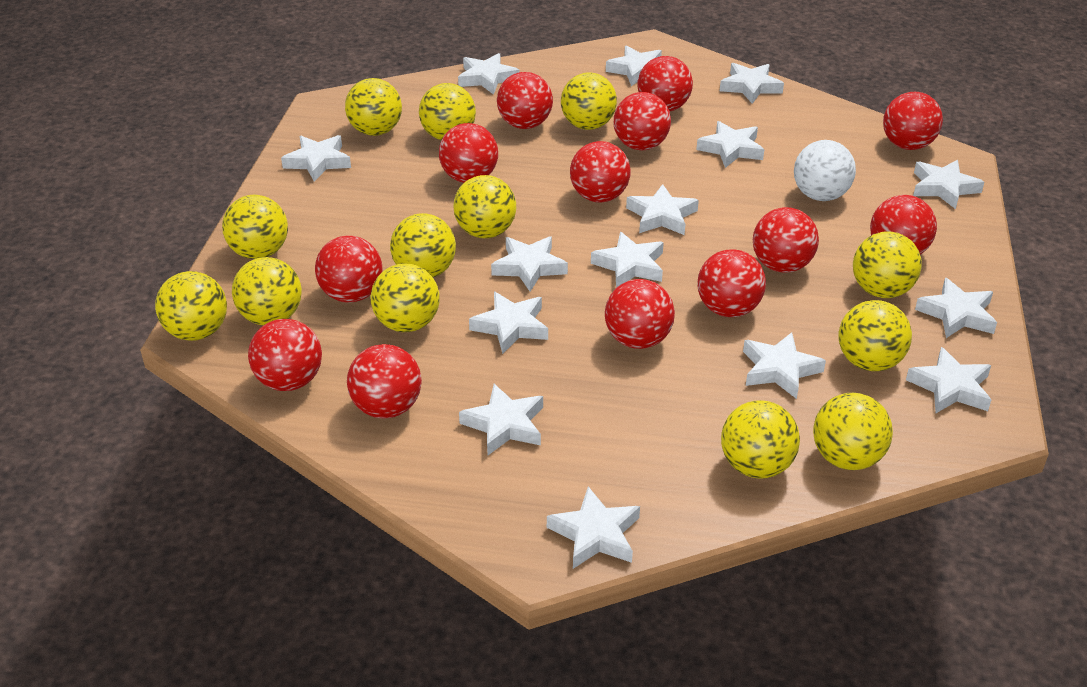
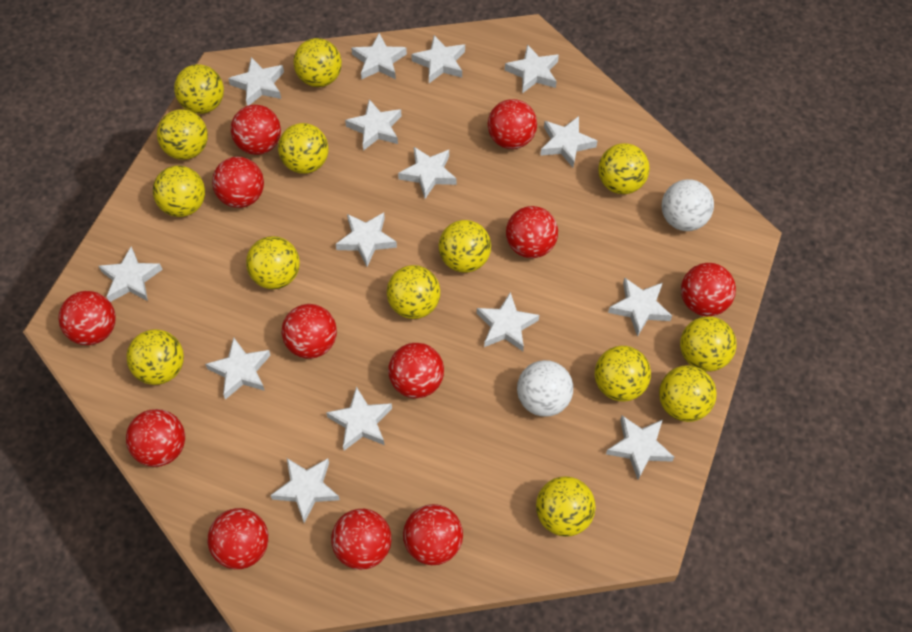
red ball: [248,319,322,391] [315,236,383,303] [347,344,422,419] [439,123,498,183] [497,72,553,129] [570,141,631,202] [605,279,675,349] [614,92,671,150] [638,56,693,111] [697,249,766,317] [753,207,819,273] [870,195,937,255] [883,92,943,150] = 13 -> [58,291,116,345] [126,409,185,467] [208,508,269,569] [212,157,264,208] [231,105,281,155] [282,304,337,359] [331,509,391,570] [388,343,444,398] [403,504,463,565] [488,99,537,149] [506,206,558,258] [681,263,736,316] = 12
white ball: [794,140,856,201] = 1 -> [517,360,573,417] [661,179,714,231] = 2
yellow ball: [155,271,227,341] [222,195,288,259] [232,257,302,325] [345,78,402,136] [370,264,440,332] [390,213,456,277] [419,83,476,140] [453,175,516,238] [561,73,617,130] [721,400,800,479] [813,393,893,470] [839,300,912,371] [853,231,922,298] = 13 -> [126,329,184,385] [153,166,205,217] [157,109,208,160] [174,64,224,114] [246,236,300,289] [278,123,329,174] [293,38,342,87] [387,265,440,319] [439,220,491,273] [536,476,596,537] [595,346,651,402] [598,143,649,194] [659,365,717,422] [680,316,736,372] = 14

